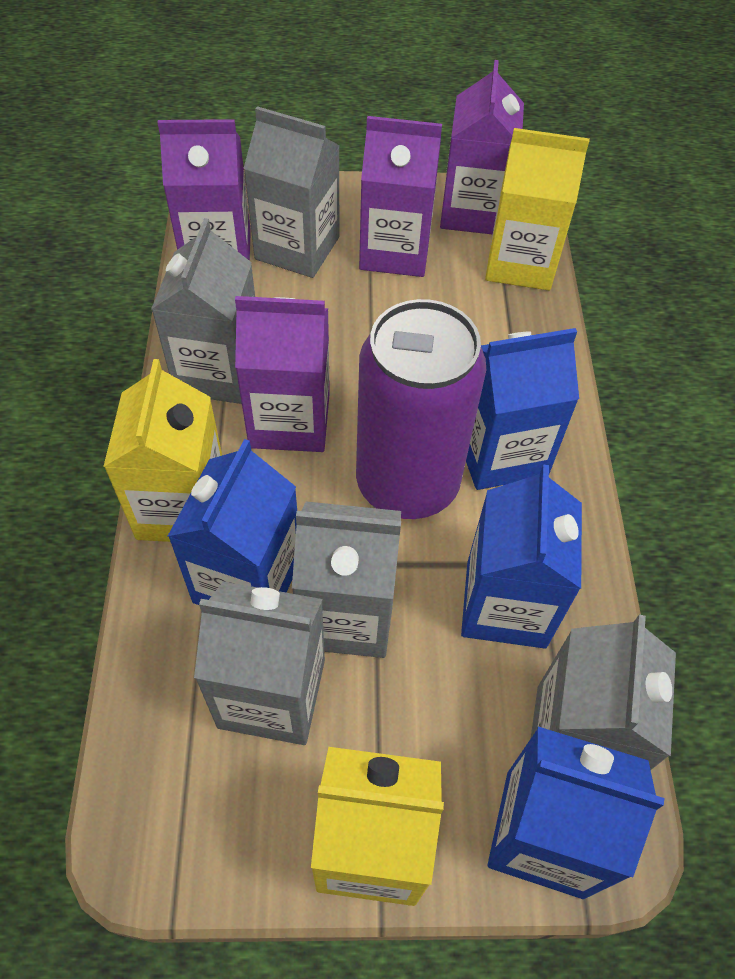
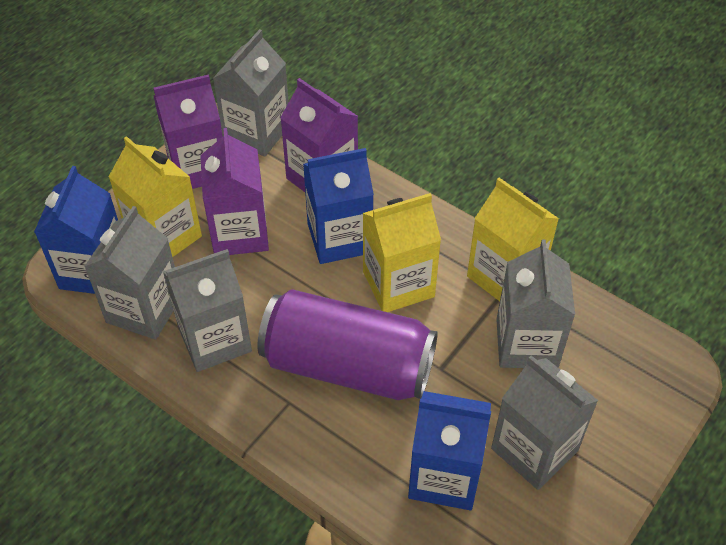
blue carton: [168,439,297,605] [461,464,582,649] [466,328,579,490] [488,727,664,899] = 4 -> [34,166,118,294] [303,148,374,264] [408,391,491,510] = 3
purple carton: [158,119,251,261] [235,296,330,452] [359,116,442,277] [440,60,524,235] = 4 -> [153,74,223,189] [200,128,269,255] [280,78,358,192] = 3

